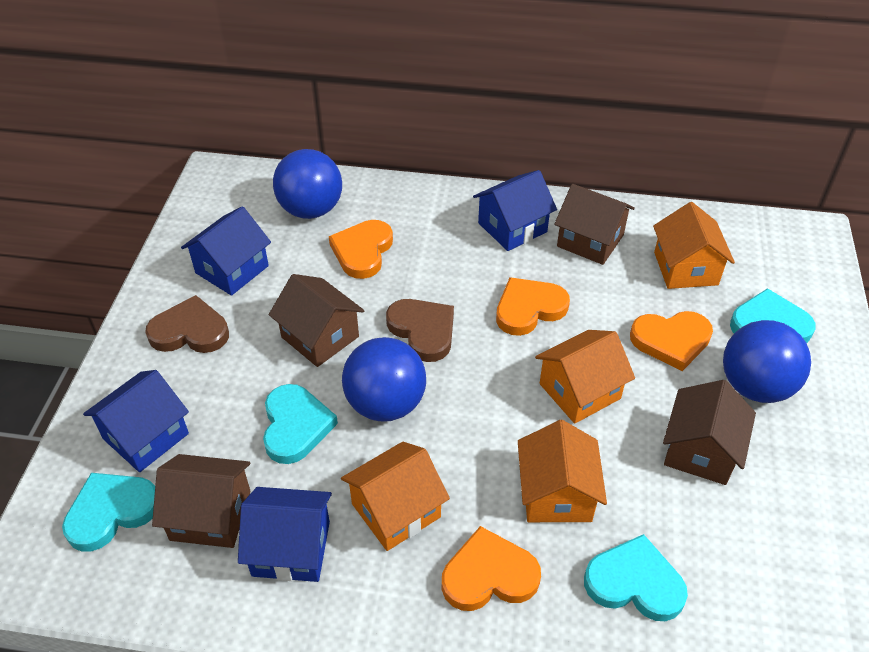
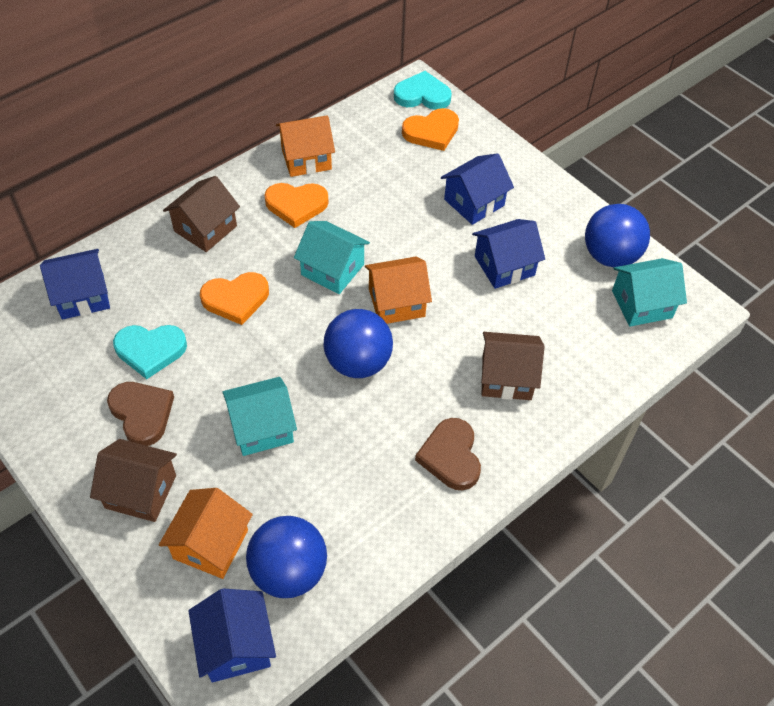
brown house: [152,454,250,548] [269,274,365,367] [554,184,635,265] [663,380,756,485] = 4 -> [90,439,177,522] [163,176,240,252] [481,332,544,400] = 3
orange heart: [329,220,393,279] [442,526,541,611] [496,277,570,336] [630,311,713,371] = 4 -> [200,272,269,325] [264,183,329,228] [402,108,459,151] = 3
orange house: [341,442,450,551] [518,420,607,522] [535,330,635,424] [653,202,735,289] = 4 -> [159,488,253,579] [276,115,335,177] [365,257,432,324] = 3
turquoise heart: [62,473,155,552] [263,384,338,464] [584,534,688,621] [730,288,815,343] = 4 -> [113,325,187,379] [394,71,452,110] = 2
turquoise house: none = 0 -> [223,377,297,456] [294,221,370,294] [612,258,687,326] = 3

